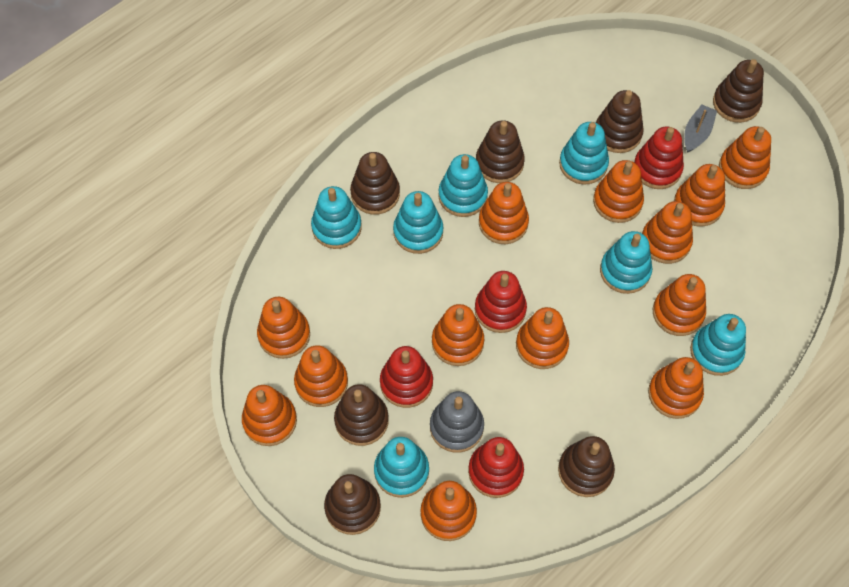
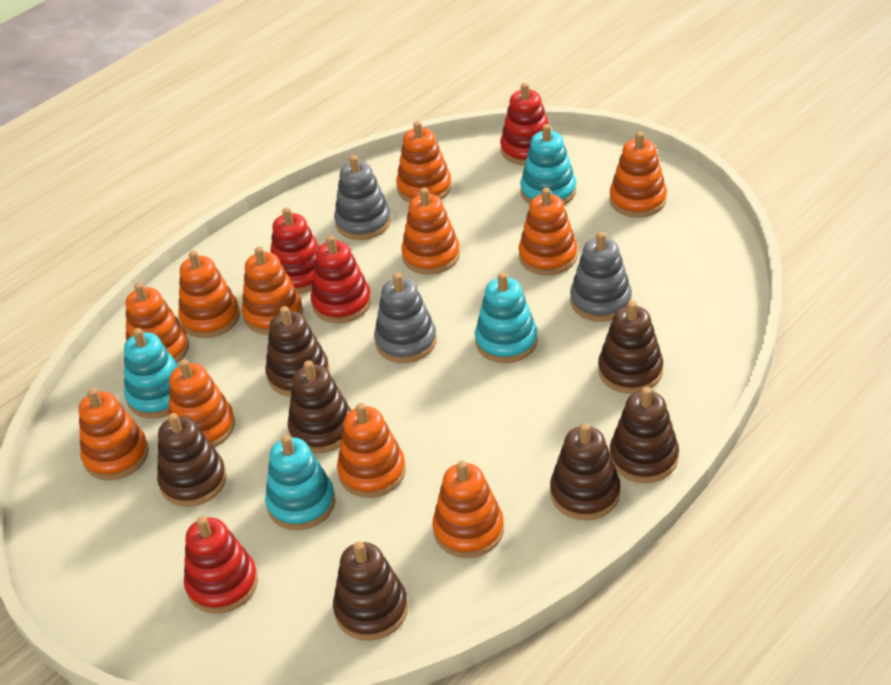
grey boat: [684,104,717,153] = 1 -> none = 0
grey stacking toy: [430,391,484,453] = 1 -> [334,155,391,240] [374,273,437,363] [570,232,632,322] = 3
orange stacking toy: [242,385,297,446] [257,297,310,359] [294,345,348,407] [420,481,477,541] [432,304,484,366] [479,182,529,244] [516,307,569,369] [593,160,644,223] [642,201,693,264] [648,357,704,419] [653,274,706,336] [674,164,725,227] [719,126,771,189] = 13 -> [79,388,149,480] [126,282,189,363] [168,359,235,448] [178,250,240,338] [242,247,303,335] [337,403,406,498] [396,121,452,203] [401,188,460,275] [432,461,504,558] [518,188,578,275] [609,132,667,218] = 11
turquoise stacking toy: [311,186,362,249] [374,437,429,498] [393,191,443,254] [438,154,488,217] [559,122,609,185] [600,231,652,294] [690,314,746,376] = 7 -> [124,328,179,419] [265,435,335,530] [475,272,538,363] [520,124,576,205] = 4

